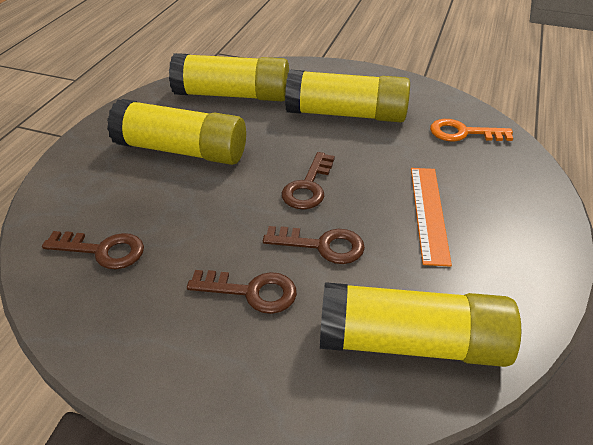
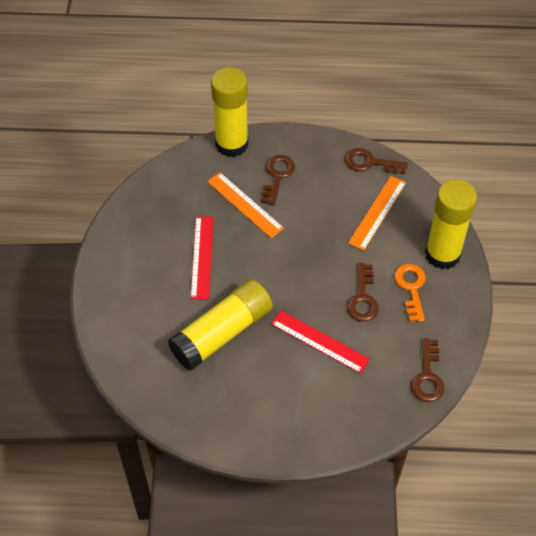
orange ruler: [411,168,452,267] = 1 -> [207,172,284,238] [348,176,406,251] = 2
red ruler: none = 0 -> [190,216,214,299] [271,311,370,374] = 2
yellow glue stick: [107,99,246,165] [169,53,289,101] [285,70,410,122] [320,282,521,367] = 4 -> [168,279,273,371] [211,67,248,157] [425,180,477,269] = 3

